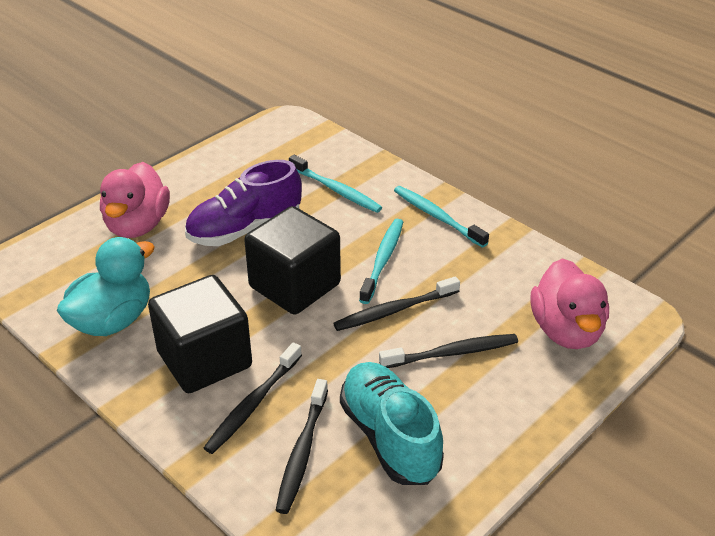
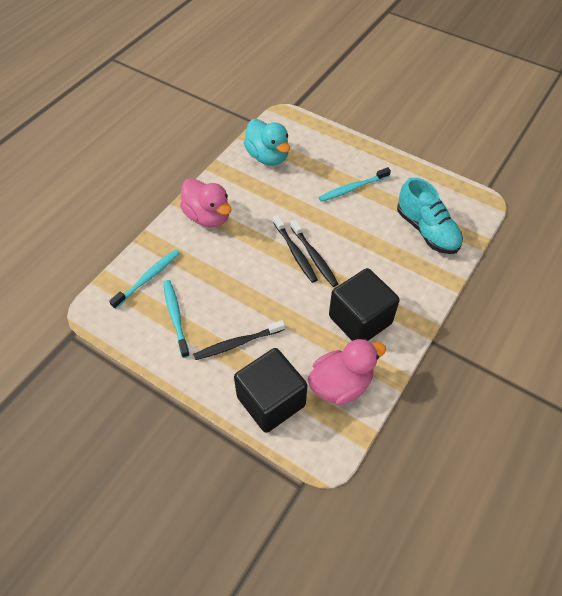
black toothbrush: [204,342,302,454] [276,379,328,514] [333,276,460,331] [379,334,518,368] = 4 -> [193,320,285,360] [273,215,318,283] [290,219,338,287] = 3
purple shoe: [185,160,302,246] = 1 -> none = 0

